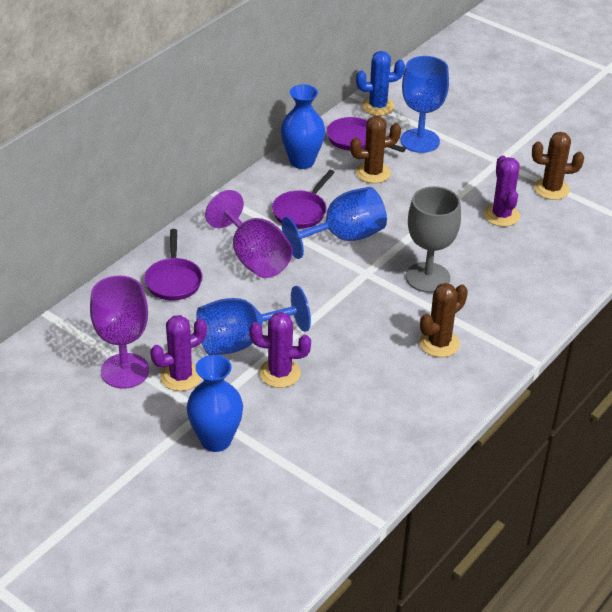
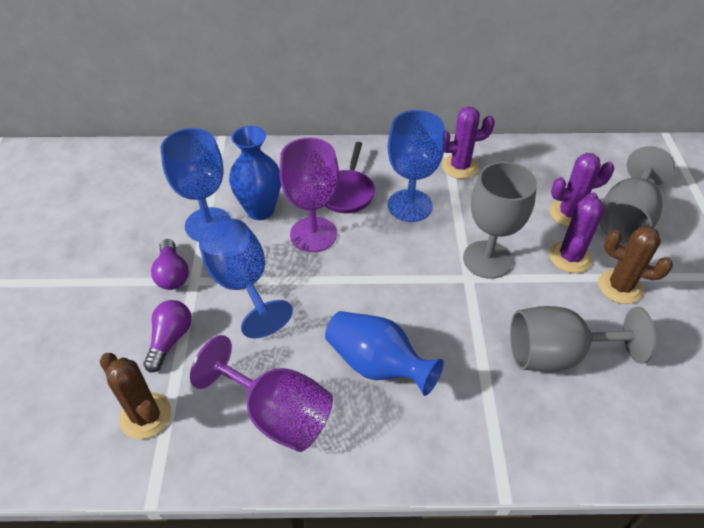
blue cactus: [356,51,405,116] = 1 -> none = 0
brown cactus: [350,116,401,183] [419,283,468,357] [532,132,584,200] = 3 -> [99,353,171,439] [598,226,673,304] = 2
grey goblet: [406,186,461,293] = 1 -> [463,162,537,279] [510,306,656,372] [599,146,675,243] = 3
purple light bulb: none = 0 -> [143,300,192,372] [151,239,189,290] = 2
purple pan: [144,229,203,301] [272,170,335,229] [327,117,406,152] = 3 -> [326,142,375,213] = 1

